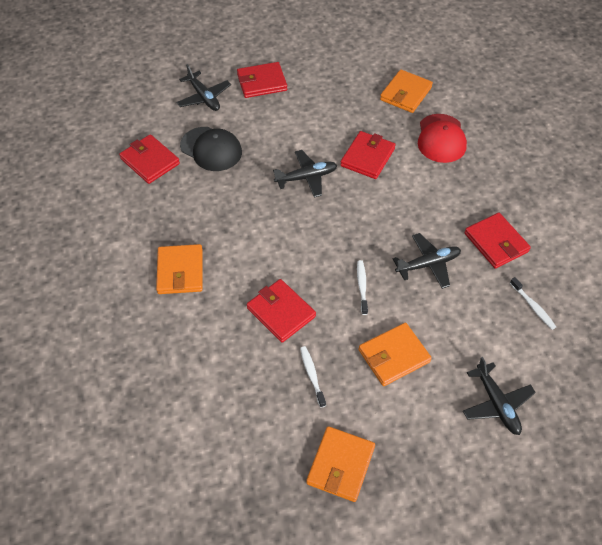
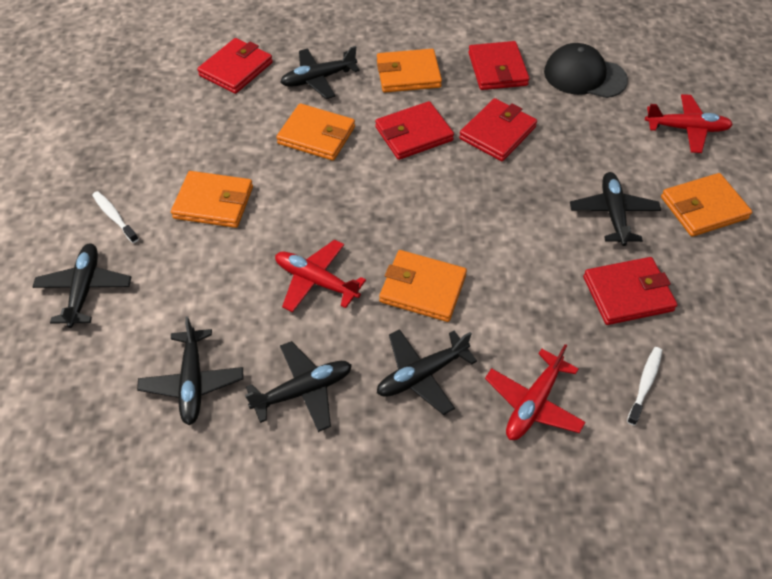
black plane: [177,64,231,111] [273,150,337,198] [393,233,461,289] [463,357,536,435] = 4 -> [33,243,131,328] [137,316,243,425] [245,341,352,432] [280,46,360,99] [377,329,477,415] [570,172,661,246] = 6
orange wallet: [156,244,203,294] [306,426,375,502] [359,323,432,386] [380,69,433,113] = 4 -> [171,171,253,228] [276,103,355,161] [377,49,442,92] [379,250,467,322] [661,173,752,237] = 5
red cap: [418,114,467,163] = 1 -> none = 0
red plane: none = 0 -> [275,239,366,312] [485,344,586,440] [645,94,733,153] = 3
white toothbrush: [300,346,326,408] [357,260,368,315] [510,277,556,330] = 3 -> [92,191,139,243] [627,347,662,426] = 2

